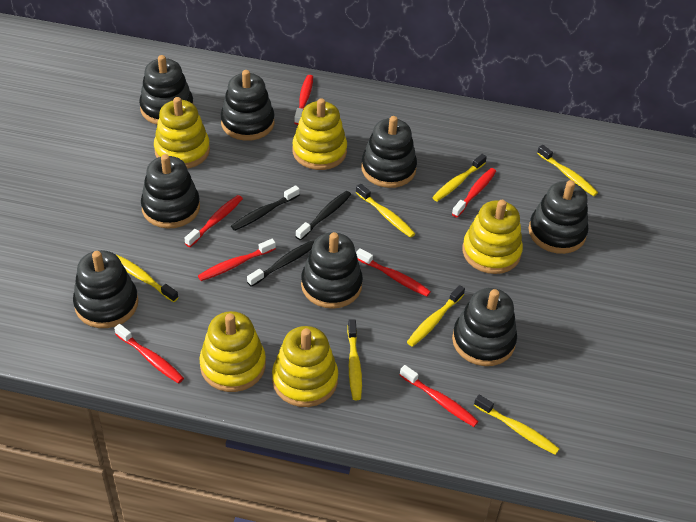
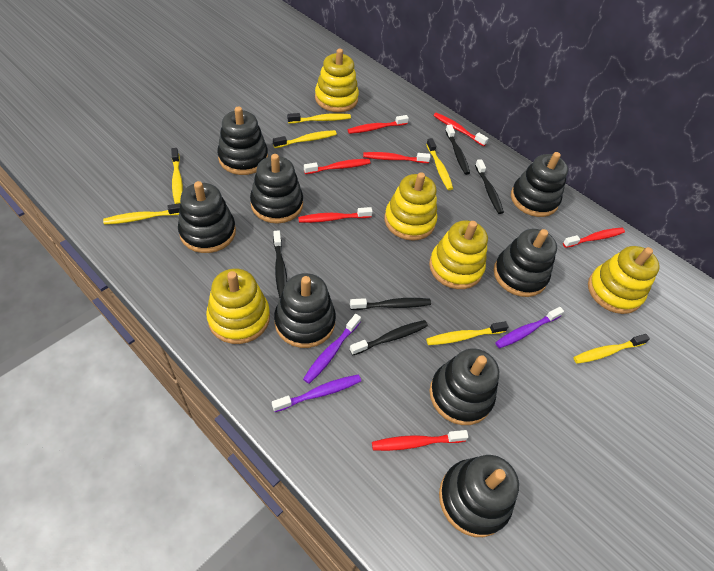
black toothbrush: [231,185,300,231] [247,240,314,287] [295,191,351,240] = 3 -> [273,230,287,298] [350,298,431,310] [350,320,428,356] [445,125,470,175] [475,159,504,214] = 5
purple toothbrush: none = 0 -> [272,374,361,412] [303,314,361,384] [495,307,564,348] = 3

